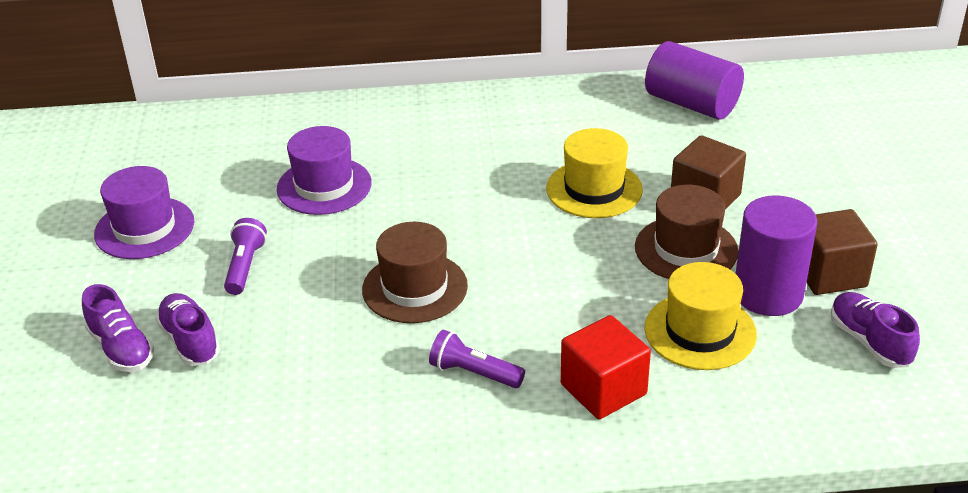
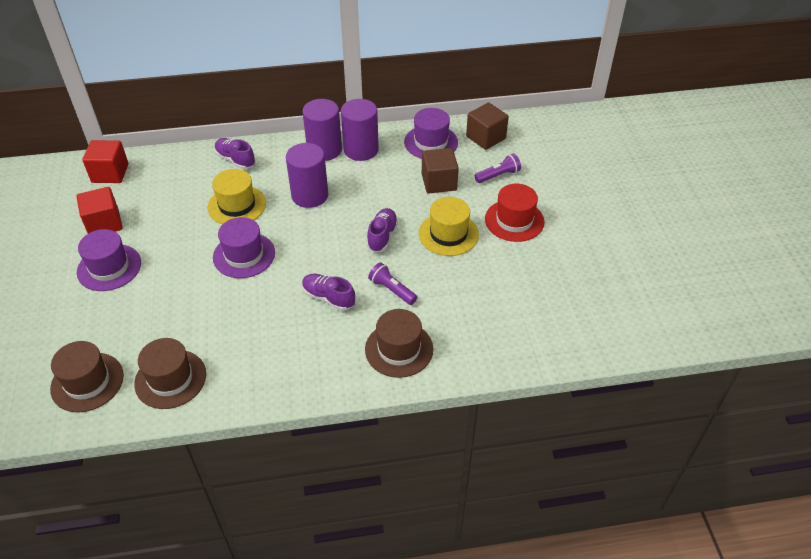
brown hat: [362,222,468,323] [635,185,738,279] = 2 -> [50,341,124,413] [134,338,206,409] [365,309,433,378] = 3
purple cylinder: [645,41,744,120] [735,195,817,316] = 2 -> [286,143,328,208] [302,99,342,161] [341,99,379,161] = 3
purple hat: [94,166,194,259] [277,126,372,215] = 2 -> [77,229,141,291] [213,217,275,278] [404,108,458,159] = 3
red cube: [561,315,651,419] = 1 -> [77,187,123,234] [82,140,128,183] = 2
red hat: none = 0 -> [485,184,544,242] = 1

